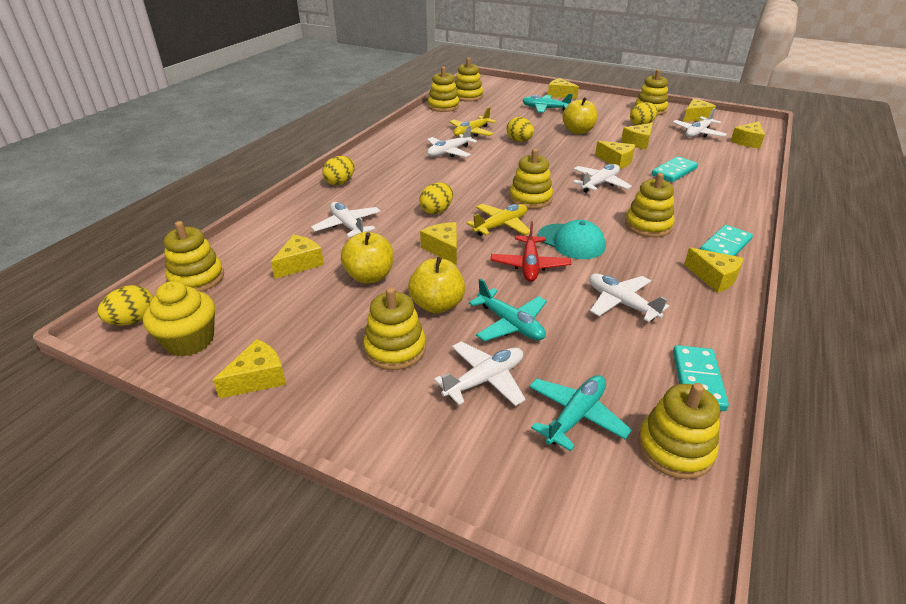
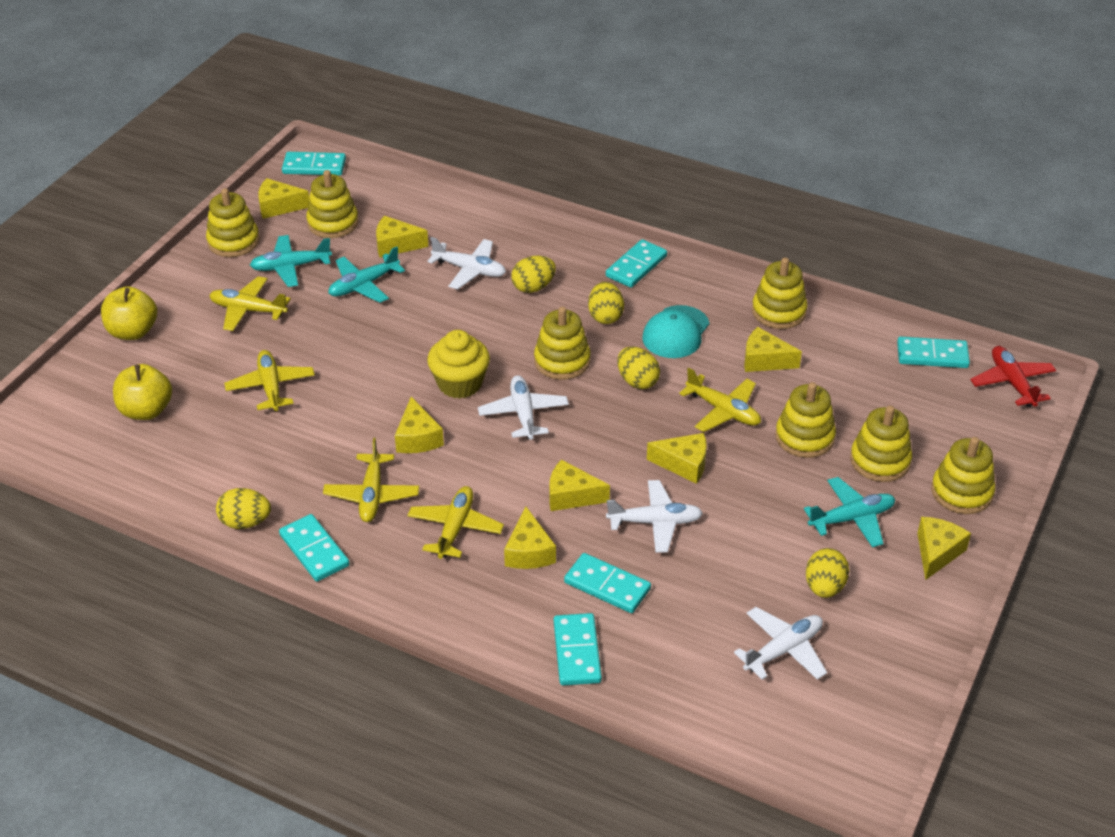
turquoise domino: [651,156,698,182] [673,345,729,411] [700,225,753,256] = 3 -> [279,514,350,582] [282,152,346,175] [554,613,602,685] [564,553,651,613] [606,239,667,288] [897,337,970,368] = 6
white plane: [311,202,381,238] [427,125,477,157] [434,341,526,406] [573,164,632,193] [589,273,669,322] [672,108,727,138] = 6 -> [427,237,506,289] [478,375,569,440] [606,480,703,553] [734,607,827,680] = 4
yellow apple: [341,232,394,284] [408,257,465,314] [562,97,597,134] = 3 -> [101,286,157,340] [113,364,172,420] = 2
yellow cheese: [213,339,286,399] [271,235,324,279] [420,222,457,265] [548,78,579,99] [595,141,635,169] [621,123,653,150] [683,99,716,122] [684,248,743,293] [731,121,765,148] = 9 -> [258,178,309,219] [376,216,428,258] [395,397,444,453] [504,506,556,569] [549,459,610,511] [647,433,707,484] [744,327,802,372] [917,517,971,580] = 8
yellow plane: [449,107,496,137] [466,204,530,236] = 2 -> [209,276,291,331] [224,350,315,411] [323,438,419,522] [407,486,504,559] [679,368,761,432] = 5
yellow stacking toy: [164,221,224,292] [364,287,426,370] [428,66,459,112] [455,58,483,102] [509,149,553,209] [625,173,674,237] [635,69,668,115] [638,383,720,479] = 8 -> [206,188,260,257] [306,170,358,238] [534,307,590,380] [752,258,808,329] [775,382,836,458] [850,406,912,482] [931,437,995,514] = 7

